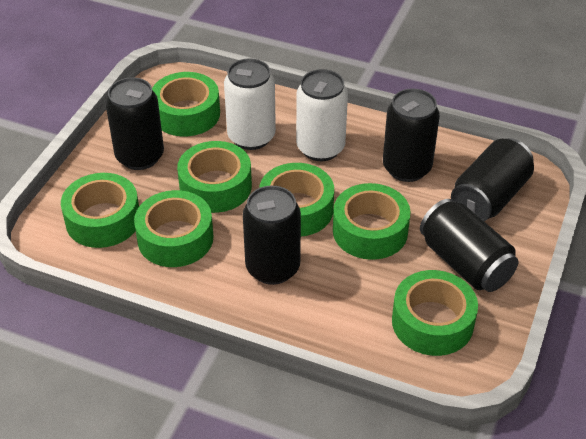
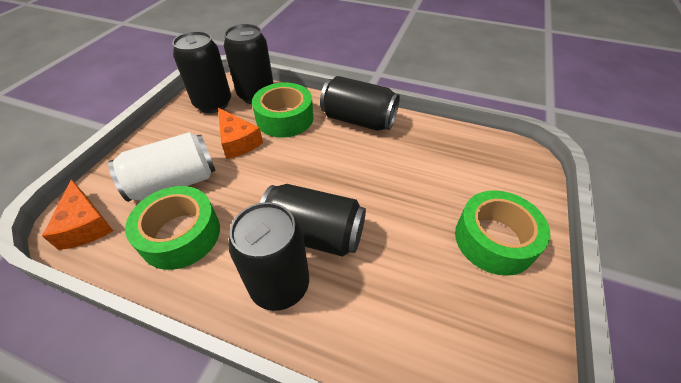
green tape: [61,173,139,248] [134,190,214,267] [152,72,220,136] [177,141,252,213] [259,163,334,236] [333,183,411,260] [392,270,478,356] = 7 -> [125,186,220,270] [252,82,313,138] [455,190,550,276] = 3
orange cheese: none = 0 -> [42,179,113,250] [218,108,263,159] = 2
white can: [224,58,276,150] [296,69,348,161] = 2 -> [108,132,216,202] = 1

